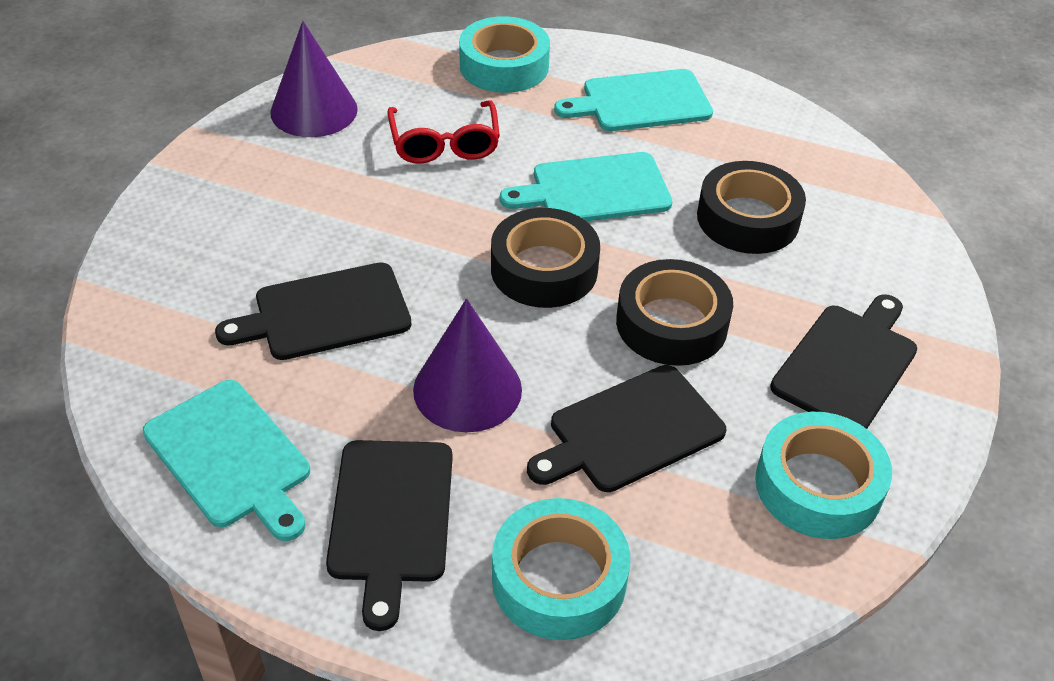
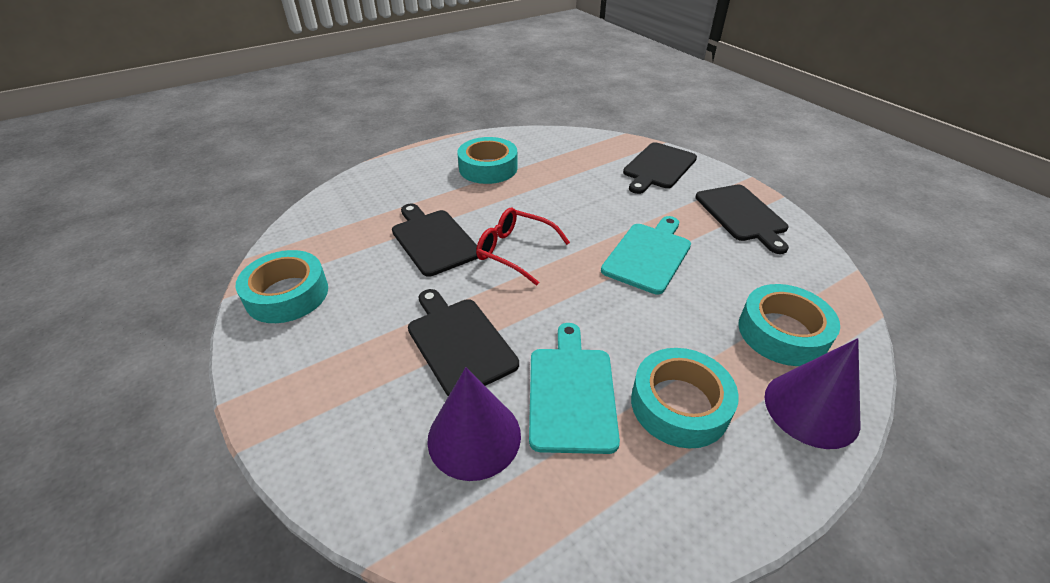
black tape: [491,208,600,308] [616,259,733,366] [697,161,806,254] = 3 -> none = 0
turquoise cutting board: [143,380,310,541] [500,152,673,221] [554,69,713,131] = 3 -> [529,323,620,454] [601,216,691,294] = 2
turquoise tape: [459,16,550,93] [492,498,630,640] [755,412,892,539] = 3 -> [235,250,328,323] [457,137,518,184] [631,348,739,449] [738,284,840,366] = 4

